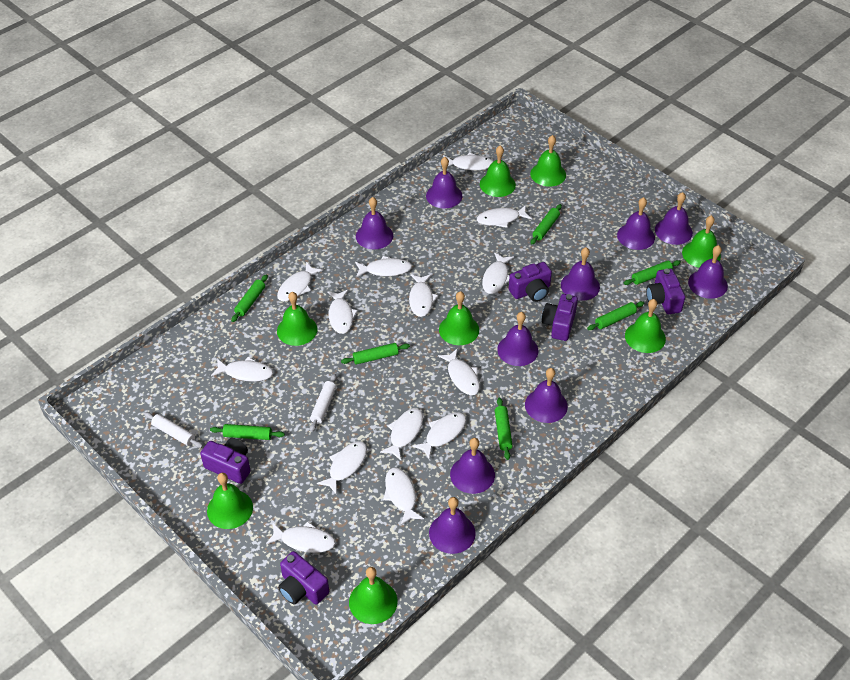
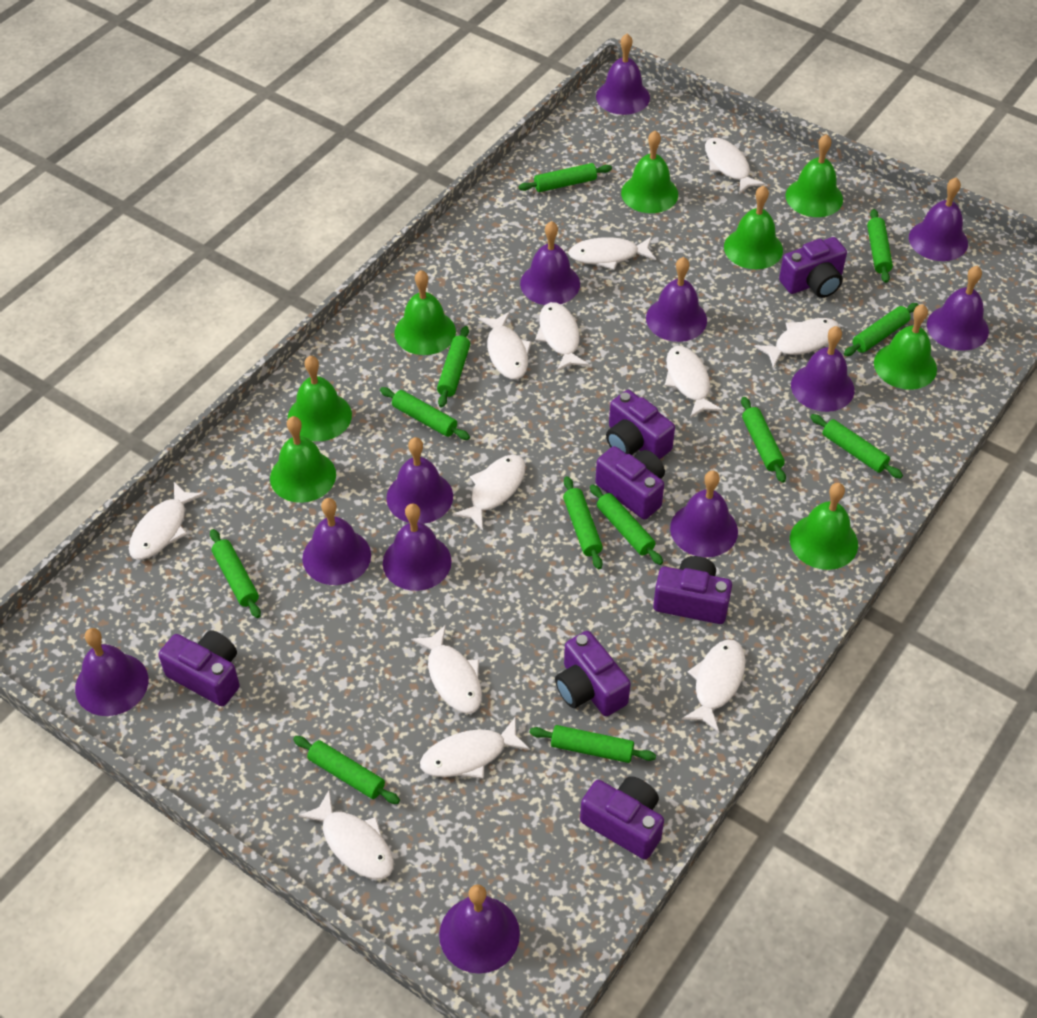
green rolling pin: [210,424,285,440] [231,274,268,322] [341,343,410,365] [495,398,513,460] [531,204,562,245] [587,301,644,330] [624,260,681,285] = 7 -> [210,529,261,618] [293,736,400,804] [380,387,470,440] [437,326,470,407] [518,163,612,192] [529,725,656,763] [563,476,603,569] [590,484,663,565] [741,397,786,483] [810,414,903,479] [844,303,918,356] [867,209,893,283] = 12
purple bell: [356,197,393,249] [426,157,463,209] [429,497,476,554] [450,438,495,494] [497,312,538,366] [525,368,568,423] [561,247,600,301] [617,197,655,250] [655,192,693,245] [688,245,728,299] = 10 -> [75,628,148,716] [302,498,371,585] [383,503,452,591] [386,437,453,524] [439,884,520,974] [520,221,580,305] [596,34,650,115] [646,257,707,342] [670,470,738,557] [791,326,855,412] [909,177,968,261] [927,265,989,351] = 12
purple camera: [200,438,251,484] [278,551,329,605] [509,262,552,302] [541,294,578,341] [646,268,685,314] = 5 -> [158,630,240,706] [555,631,631,716] [580,776,664,860] [595,446,665,519] [606,390,675,459] [653,556,732,624] [779,237,847,298] = 7
white fish: [211,357,273,382] [266,521,335,553] [277,262,323,302] [317,441,367,495] [327,290,358,334] [355,256,412,278] [380,408,423,460] [383,468,424,526] [409,274,438,317] [412,412,466,460] [438,348,480,395] [443,153,494,170] [477,205,532,228] [482,252,514,294] = 14 -> [129,482,204,560] [298,790,394,879] [411,625,482,714] [420,716,530,779] [452,455,526,530] [478,312,532,379] [535,302,589,371] [568,237,656,270] [665,346,723,418] [682,639,746,733] [705,137,766,194] [754,318,840,368] = 12
white rolling pin: [144,412,203,448] [310,374,337,432] = 2 -> none = 0

